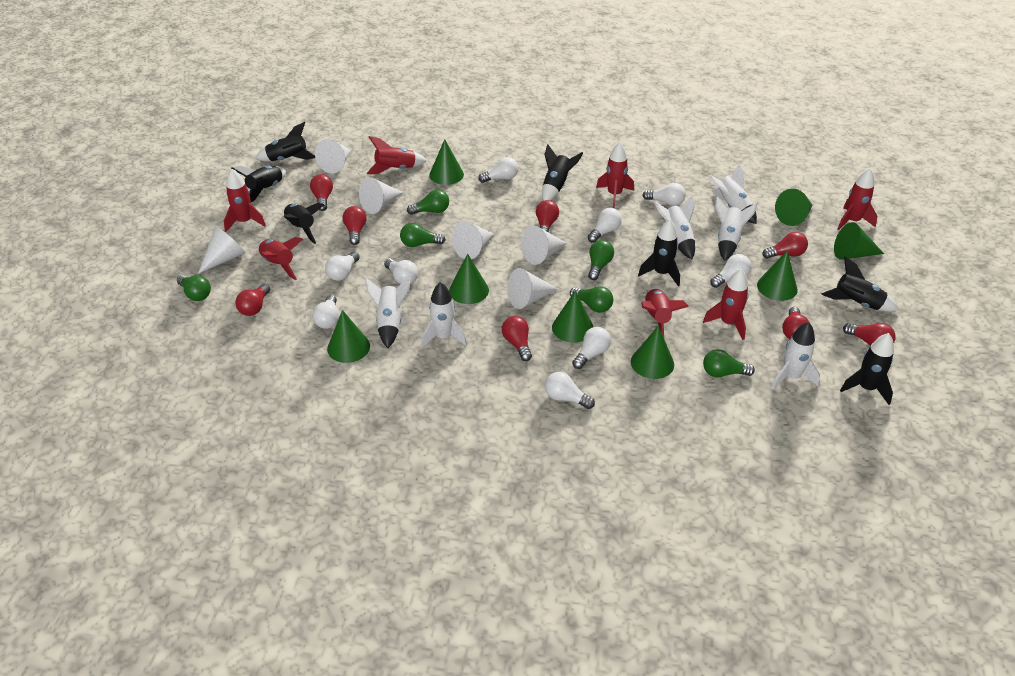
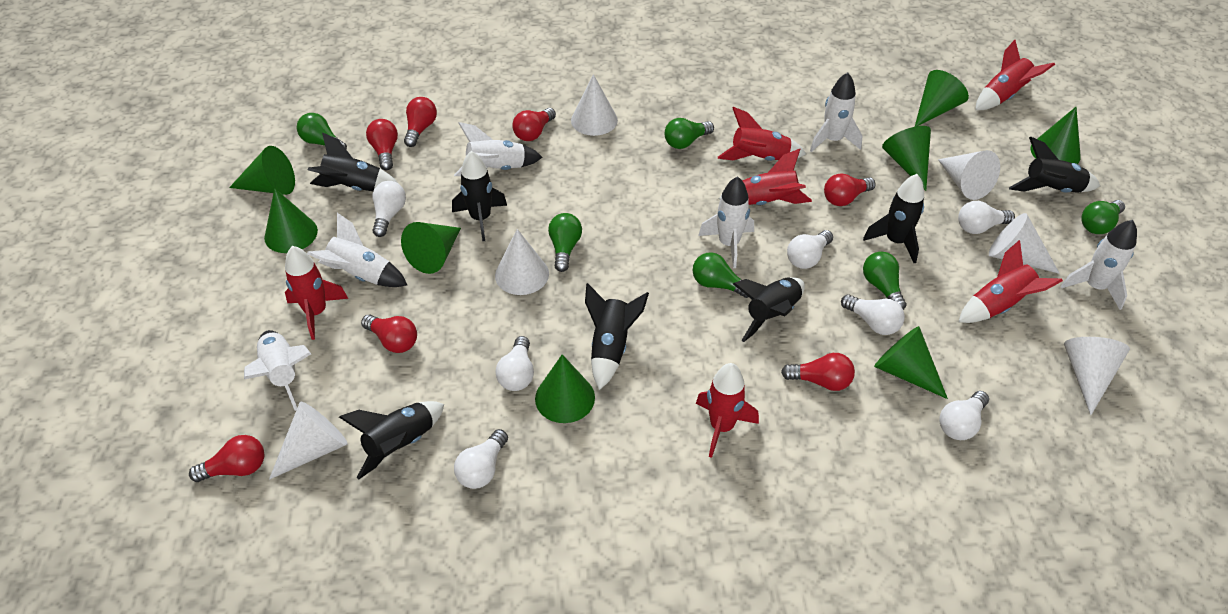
red light bulb: [235,284,270,316] [310,174,333,211] [343,206,366,245] [502,316,532,361] [536,200,559,232] [762,232,808,259] [782,307,810,339] [843,323,896,346] = 8 -> [189,435,264,482] [361,314,417,353] [366,119,398,170] [404,97,437,147] [512,108,556,141] [781,353,855,391] [824,173,876,206] = 7
red rocket: [224,169,266,232] [258,237,303,280] [367,136,427,174] [596,142,634,208] [641,288,689,337] [703,269,749,340] [837,168,877,230] = 7 -> [285,246,348,340] [696,363,759,458] [718,107,806,161] [719,149,812,205] [958,240,1063,323] [975,40,1055,110] = 6
white light bulb: [312,295,339,329] [325,252,360,281] [384,258,418,284] [478,157,518,183] [545,372,595,409] [572,327,611,369] [588,208,622,243] [642,183,686,206] [710,254,751,288] = 9 -> [372,181,406,237] [454,429,508,489] [495,336,534,391] [787,230,833,269] [841,294,905,335] [939,391,989,440] [958,201,1015,234] = 7

